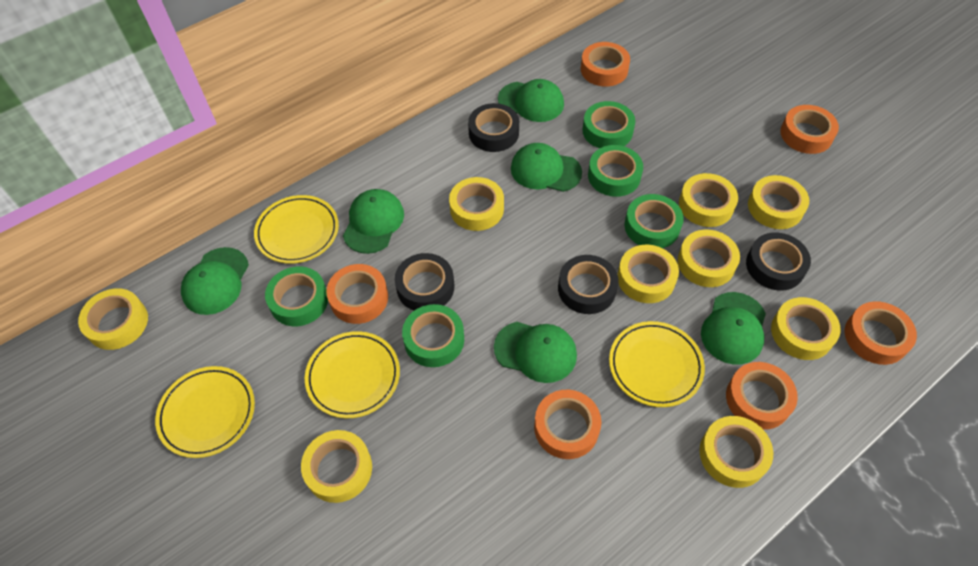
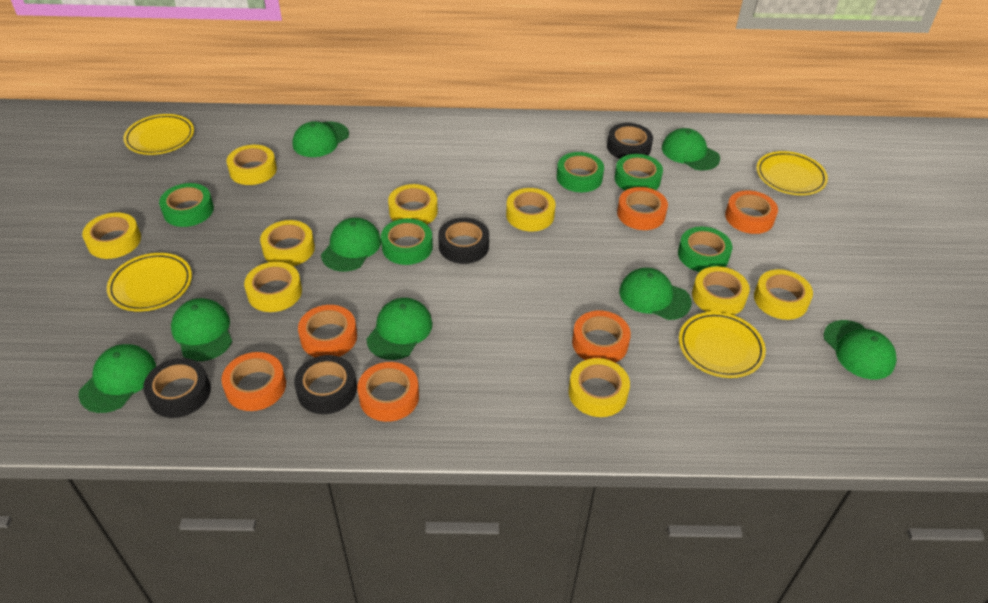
green cap: [181,247,249,315] [343,189,404,254] [494,322,577,383] [498,79,564,122] [511,143,582,192] [701,292,766,365] = 6 -> [78,344,156,413] [171,298,232,361] [292,121,349,157] [321,218,381,272] [367,298,432,360] [619,268,692,320] [662,128,720,170] [823,320,897,379] = 8

